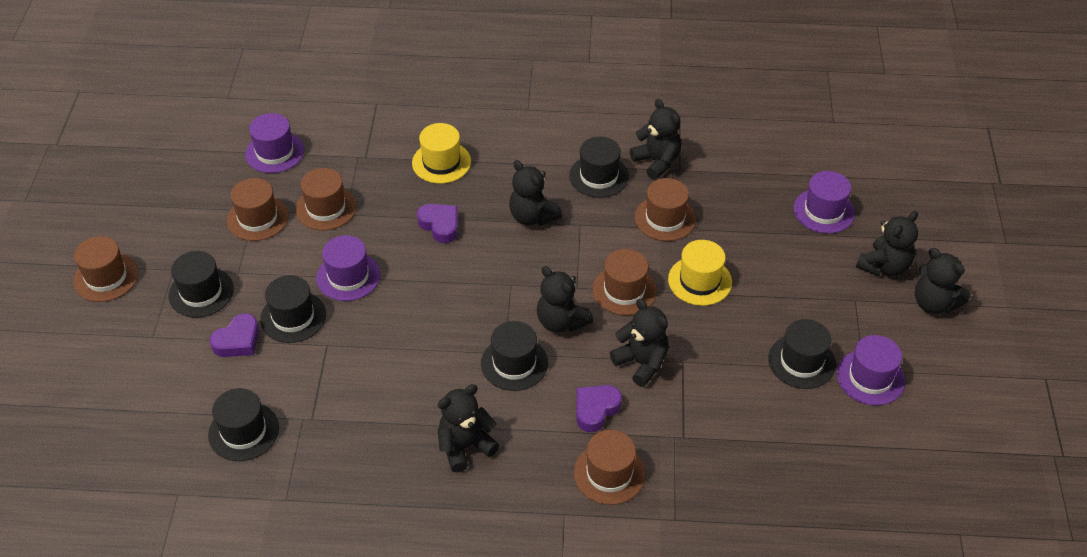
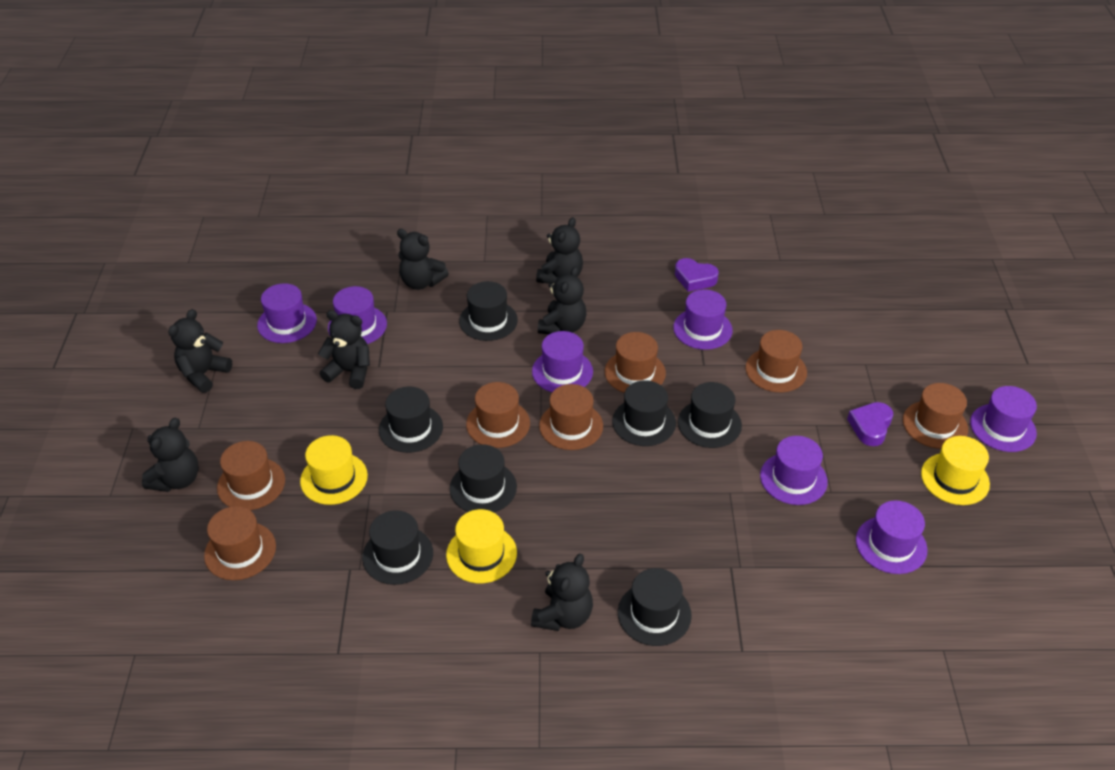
black hat: [169,251,234,317] [208,388,279,461] [260,275,326,343] [481,321,548,391] [569,137,629,198] [768,319,836,389] = 6 -> [362,510,433,585] [379,386,443,453] [450,444,517,512] [459,281,518,341] [612,380,676,446] [618,568,692,646] [678,382,742,448] = 7
brown hat: [73,236,139,302] [227,178,289,241] [295,168,357,231] [574,430,646,505] [593,249,657,315] [635,178,696,241] = 6 -> [204,506,276,580] [217,441,285,510] [466,382,530,448] [539,384,603,450] [605,332,666,393] [745,330,807,392] [903,383,968,449] = 7
purple hat: [245,113,304,173] [316,235,380,301] [793,171,855,234] [837,335,905,406] = 4 -> [257,283,317,343] [328,286,387,344] [532,331,593,392] [673,289,733,350] [760,436,828,505] [856,500,927,574] [970,386,1037,452] = 7
purple heart: [210,313,259,357] [417,204,458,243] [576,385,622,432] = 3 -> [675,258,719,292] [847,402,893,446] = 2
yellow hat: [412,123,471,184] [668,240,732,306] = 2 -> [300,435,368,505] [446,509,517,583] [921,436,990,505] = 3

